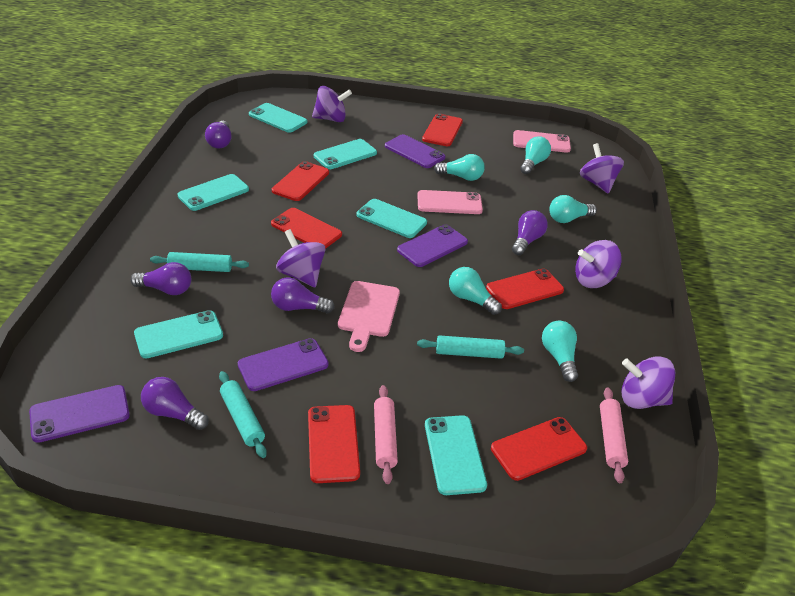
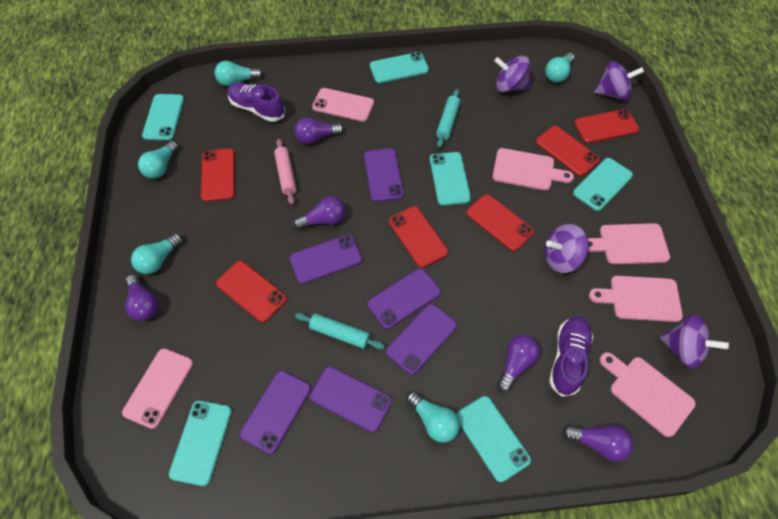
pink cutting board: [338,281,400,352] = 1 -> [493,148,574,190] [588,223,670,264] [589,276,683,322] [600,352,696,437] = 4
pink rolling pin: [374,385,398,484] [600,388,628,483] = 2 -> [274,139,297,205] = 1
purple phone: [29,385,130,443] [238,338,329,391] [385,134,445,168] [397,224,468,267] = 4 -> [240,371,311,454] [289,235,362,284] [310,366,392,432] [364,148,404,202] [367,268,441,329] [386,304,457,375] = 6
purple shoe: none = 0 -> [228,82,285,122] [549,316,593,397] = 2
purple spinning top: [276,229,326,287] [312,86,352,122] [575,240,622,288] [580,143,624,194] [621,356,675,409] = 5 -> [494,56,530,92] [545,224,589,273] [594,61,644,101] [660,315,729,369] = 4
turquoise rolling pin: [150,252,249,272] [219,371,267,458] [417,335,524,359] = 3 -> [295,313,385,349] [436,89,460,148] = 2

